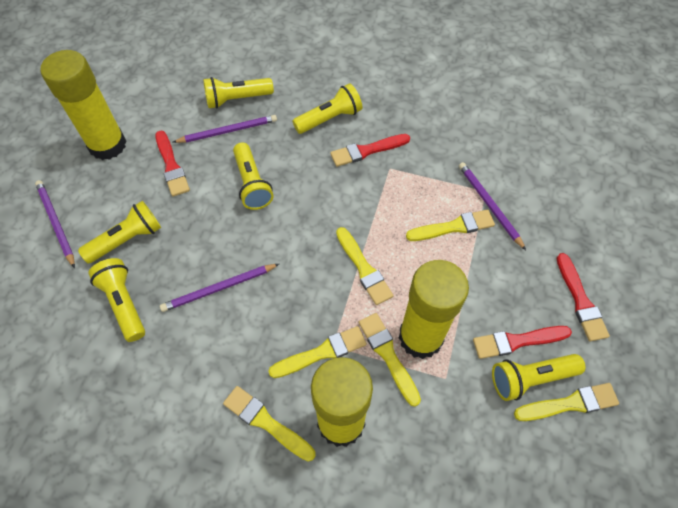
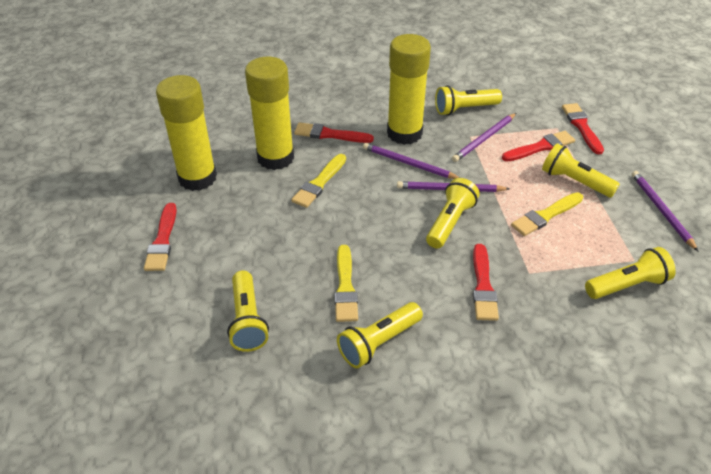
red brush: [156,131,190,196] [330,134,410,167] [473,326,572,359] [557,253,610,341] = 4 -> [144,203,177,271] [294,122,374,143] [473,244,499,321] [502,131,575,162] [562,103,604,155] = 5
yellow brush: [223,386,316,462] [268,326,367,378] [336,227,394,305] [359,313,421,407] [406,210,495,241] [514,383,619,421] = 6 -> [291,154,346,208] [334,245,358,322] [511,192,583,236] = 3

